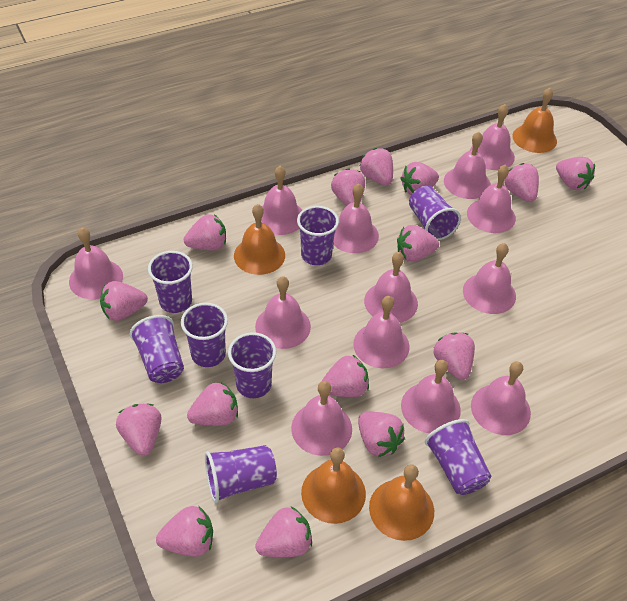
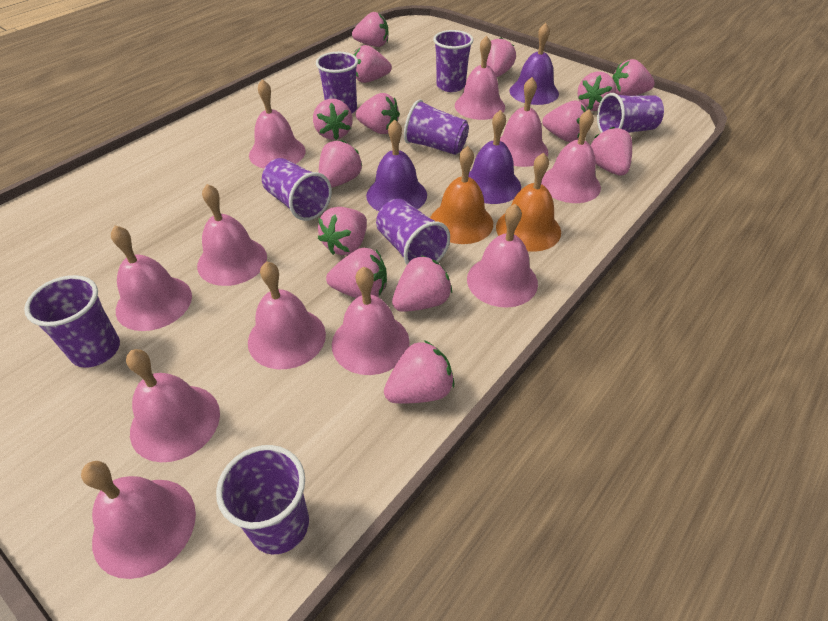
orange bell: [234,204,285,275] [301,447,366,524] [369,464,434,541] [512,88,557,153] = 4 -> [430,146,493,244] [496,153,561,252] = 2
pink bell: [69,227,123,299] [255,276,311,349] [261,166,302,235] [291,381,352,456] [333,184,379,253] [353,296,410,368] [364,252,418,323] [401,360,461,433] [444,132,491,199] [463,243,516,314] [467,165,516,233] [470,104,515,170] [471,361,531,435] = 13 -> [81,461,196,579] [111,226,192,331] [126,349,220,462] [197,184,267,286] [248,261,326,369] [249,79,306,169] [332,267,410,375] [455,36,505,120] [467,204,538,307] [500,77,548,167] [541,109,601,203] = 11
pink strawberry: [100,281,148,321] [116,404,162,456] [156,506,213,557] [184,214,226,250] [187,382,238,426] [255,506,312,557] [321,355,369,397] [331,169,365,206] [358,412,405,457] [360,148,393,186] [397,225,439,262] [400,162,439,195] [434,332,475,380] [504,163,539,202] [556,157,595,190] = 15 -> [313,99,353,140] [318,207,367,255] [319,140,362,188] [326,248,387,298] [352,12,388,47] [353,45,392,83] [356,93,400,134] [384,340,454,403] [392,255,452,312] [486,37,516,77] [542,101,588,142] [577,71,616,111] [591,127,632,176] [612,59,655,96] = 14
purple bell: none = 0 -> [366,120,427,211] [469,110,521,204] [510,23,559,105] = 3

